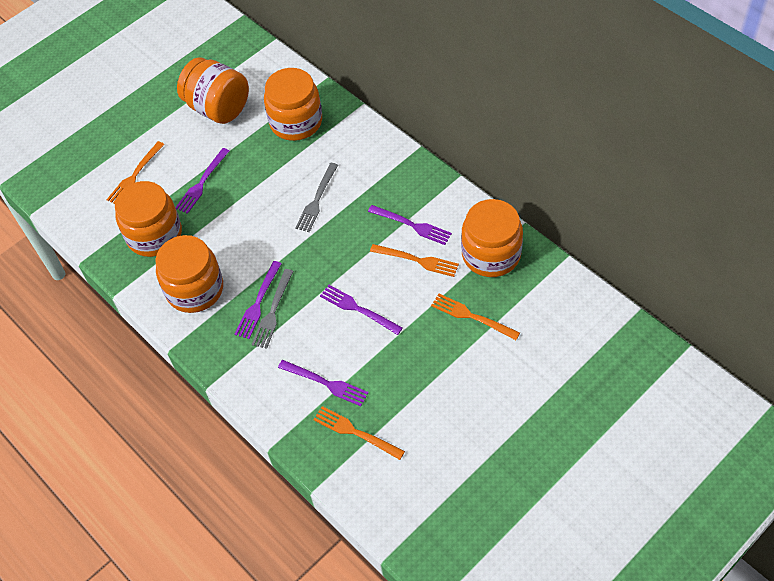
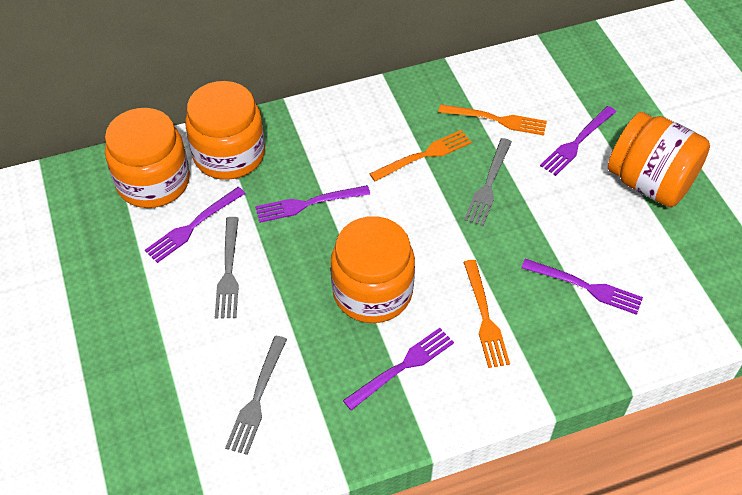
grey fork: [252,269,293,349] [295,163,338,232] = 2 -> [215,217,239,319] [225,336,287,455] [464,138,512,226] = 3
orange fork: [107,141,165,204] [313,406,405,460] [370,244,459,277] [431,294,520,340] = 4 -> [369,130,472,182] [438,104,547,136] [463,260,510,368] = 3
orange jar: [115,181,182,257] [155,235,223,313] [177,57,249,124] [264,68,322,141] [461,199,523,277] = 5 -> [105,108,190,208] [185,81,265,180] [331,216,415,323] [608,112,710,207] = 4

